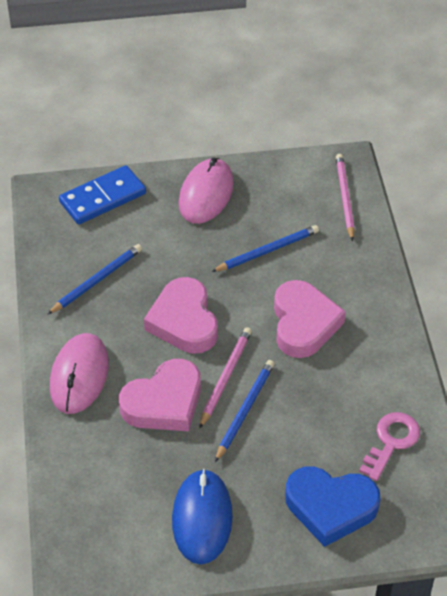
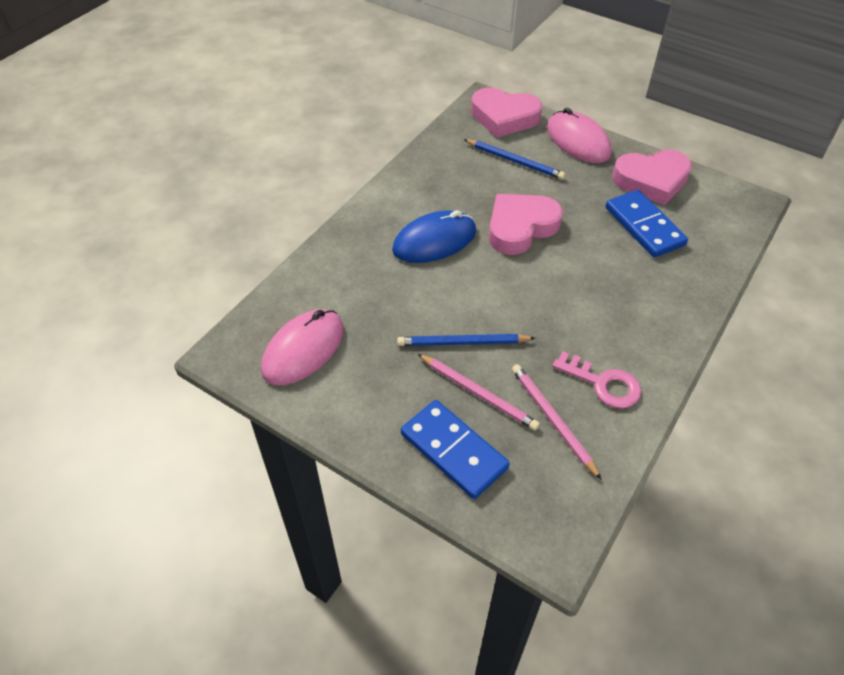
blue domino: [59,165,146,224] = 1 -> [401,400,510,499] [606,190,688,258] = 2
blue heart: [285,466,380,547] = 1 -> none = 0
blue pencil: [48,244,142,314] [211,225,319,272] [215,360,275,462] = 3 -> [397,334,535,346] [464,139,565,180] = 2

